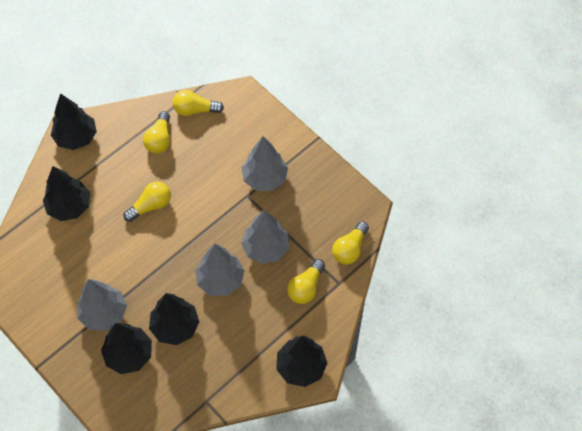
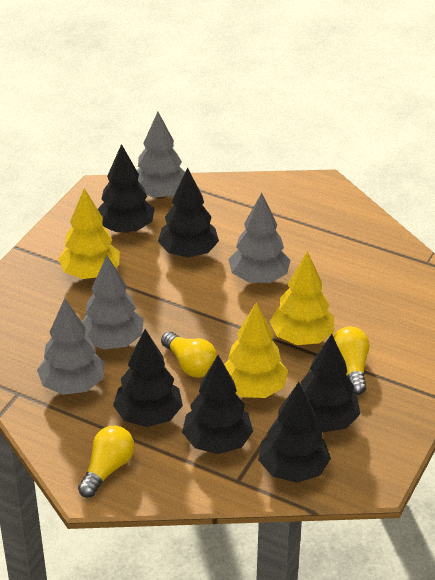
black tree: [43,166,90,221] [51,93,97,150] [101,323,152,374] [149,293,199,345] [276,335,327,387] = 5 -> [98,144,154,233] [113,329,183,427] [158,167,219,258] [182,355,253,454] [258,382,331,483] [301,334,360,432] = 6
yellow light bulb: [123,182,171,222] [143,111,170,154] [173,90,224,116] [287,259,325,304] [332,221,369,265] = 5 -> [78,426,135,498] [161,331,217,378] [333,326,369,395] = 3
yellow tree: none = 0 -> [58,188,120,279] [224,302,288,398] [270,251,334,345] = 3

